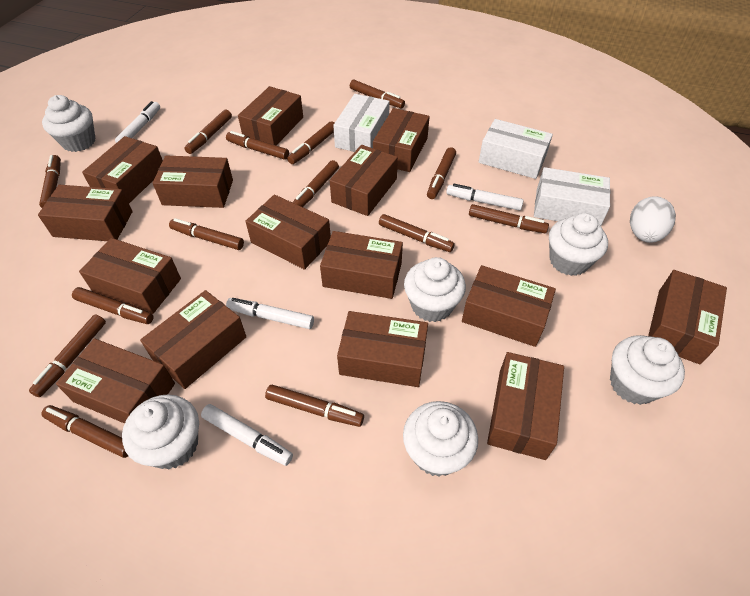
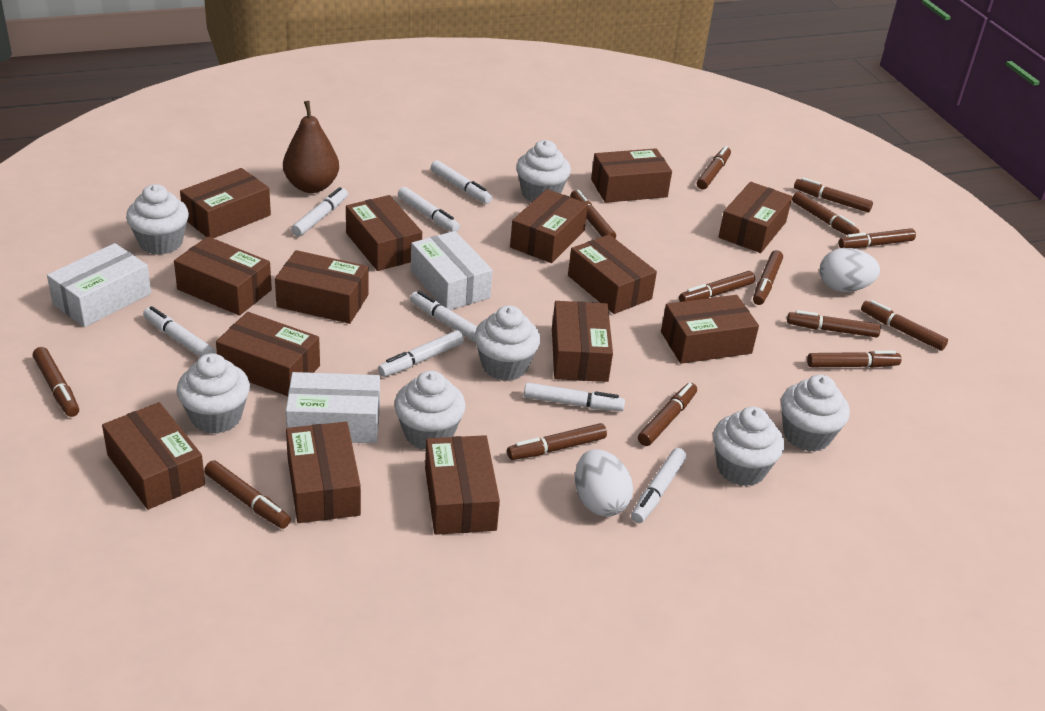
brown box: [38,185,133,241] [56,338,175,424] [79,238,181,314] [82,136,163,203] [140,290,246,389] [153,156,233,208] [238,86,303,146] [245,195,331,270] [320,231,403,299] [330,145,398,216] [337,311,428,387] [373,108,430,172] [462,265,556,347] [487,352,564,460] [648,270,727,365] = 15 -> [102,402,205,510] [174,236,272,316] [180,168,271,238] [216,312,320,396] [275,250,369,324] [286,422,361,523] [346,195,422,271] [425,435,500,535] [510,189,588,263] [552,301,613,382] [568,235,657,314] [591,148,672,203] [661,295,759,364] [718,182,792,253] = 14
brown pear: none = 0 -> [283,101,339,193] = 1
white cupcake: [42,95,96,152] [122,394,199,469] [403,401,478,477] [404,257,466,322] [549,213,608,276] [610,335,685,405] = 6 -> [126,184,189,255] [177,353,250,434] [394,371,466,450] [474,305,540,381] [516,140,571,202] [713,407,784,486] [781,375,850,452] = 7
white egg: [630,196,676,243] = 1 -> [575,449,633,517] [820,248,880,292] = 2
white marker: [115,101,160,143] [201,404,293,466] [226,298,314,329] [446,184,524,211] = 4 -> [143,306,216,357] [291,187,348,237] [378,330,464,377] [398,187,460,232] [410,291,477,343] [431,160,492,204] [524,383,625,411] [631,448,687,523] = 8

